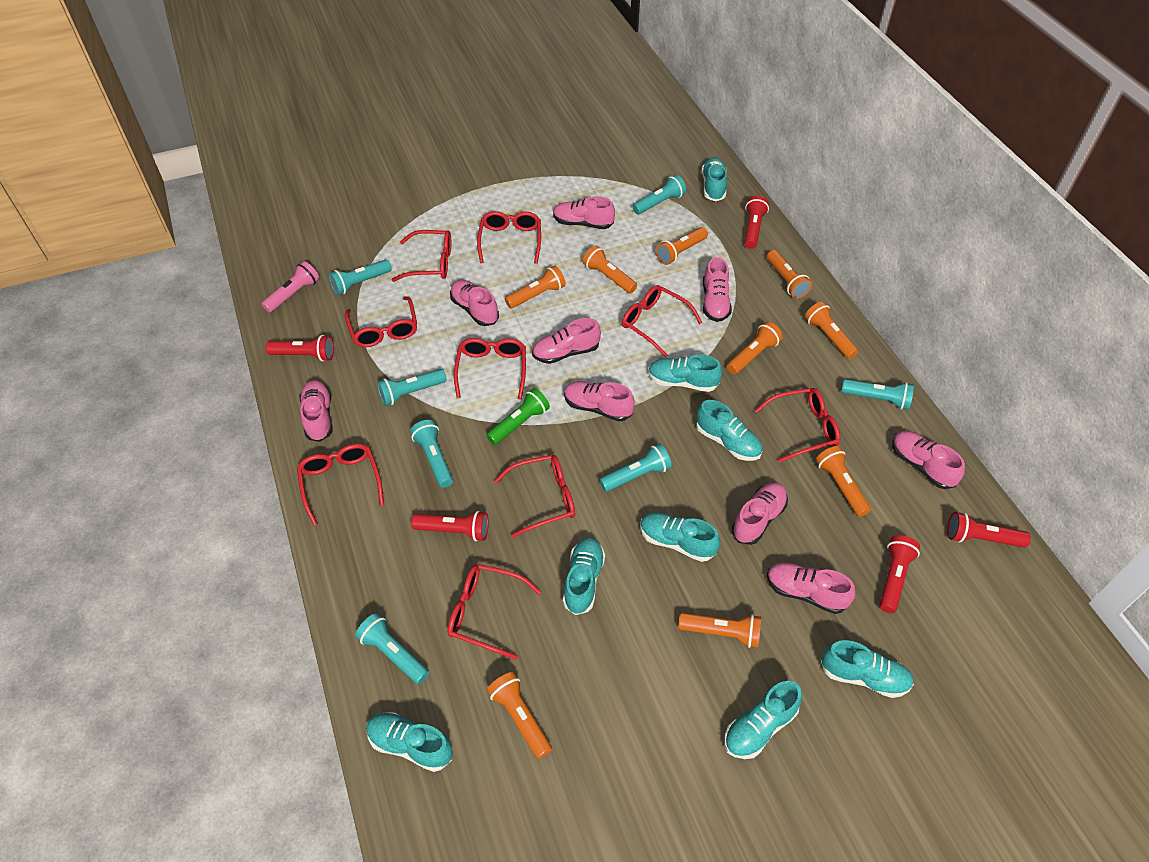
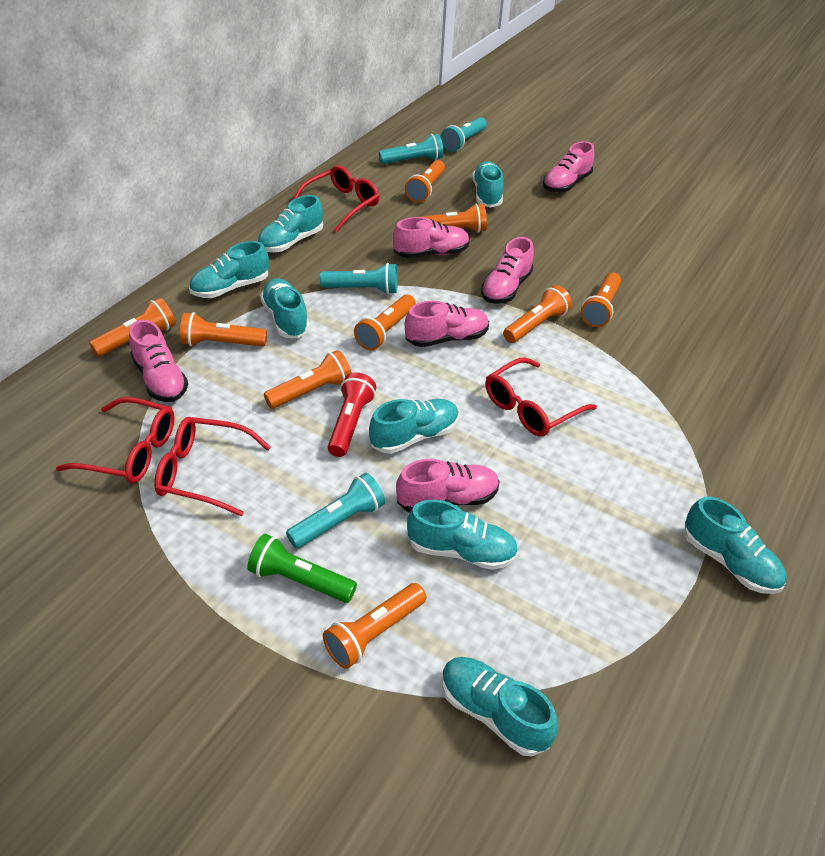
pink flashlight: [262,261,319,313] = 1 -> none = 0
pink shoe: [300,380,333,442] [450,280,499,326] [532,318,601,364] [553,196,615,229] [564,381,635,421] [703,257,732,322] [732,483,788,545] [767,563,855,614] [892,431,965,489] = 9 -> [129,320,188,402] [393,217,470,258] [396,459,500,513] [405,301,489,347] [481,237,534,304] [543,141,594,192] = 6
red flashlight: [266,335,334,362] [411,511,489,541] [744,196,769,249] [879,535,920,613] [947,512,1031,547] = 5 -> [328,372,376,457] = 1
red glasses: [297,444,384,525] [345,296,417,347] [392,230,451,282] [448,564,541,660] [454,338,526,399] [477,211,541,264] [494,455,575,538] [622,285,702,357] [755,388,840,463] = 9 -> [56,397,175,483] [154,417,271,516] [293,165,379,232] [485,357,597,436] = 4
turquoise flashlight: [329,260,392,295] [355,613,429,684] [377,369,447,406] [410,420,453,488] [599,444,672,492] [632,175,686,214] [841,379,914,410] = 7 -> [286,473,385,548] [320,263,398,295] [379,134,444,164] [441,117,487,152] = 4

